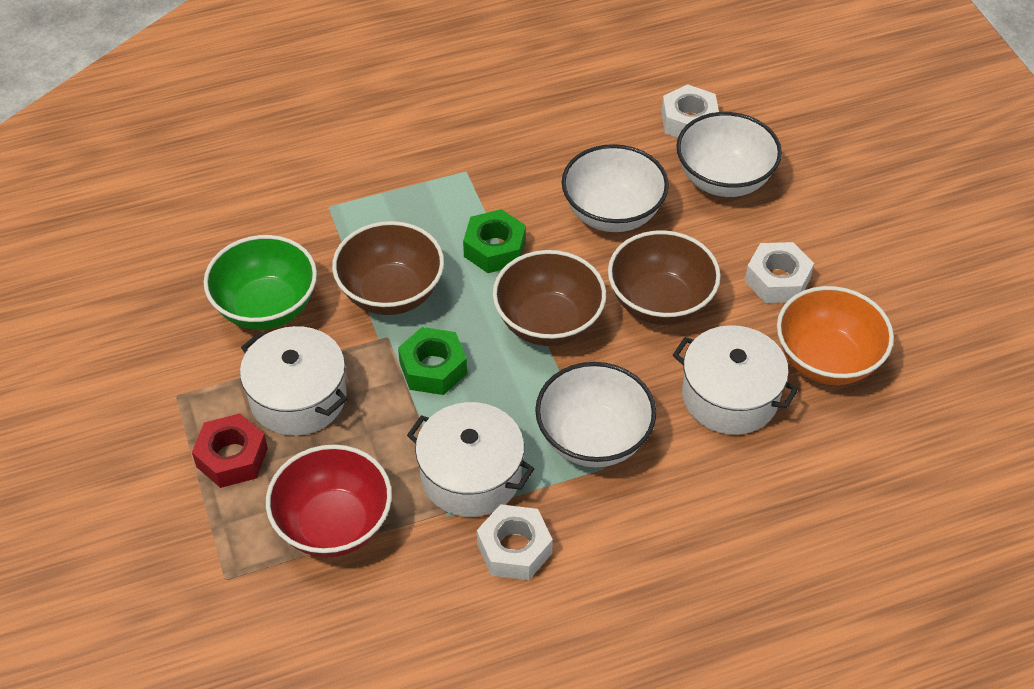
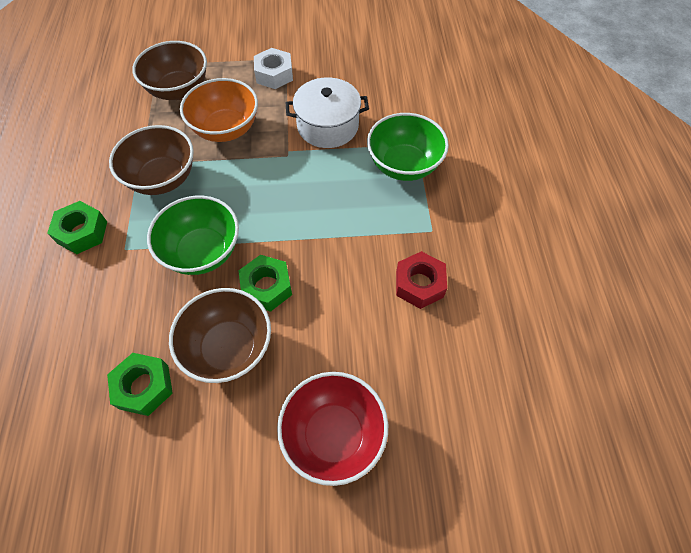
green bowl: [204,235,317,330] = 1 -> [147,196,239,275] [367,113,449,181] = 2
green nut: [398,327,467,395] [463,209,526,273] = 2 -> [47,201,107,254] [107,353,173,416] [238,255,292,312] = 3
white bowl: [535,362,656,467] [562,144,669,232] [676,112,782,197] = 3 -> none = 0
white nut: [477,504,553,580] [661,84,719,138] [745,242,814,303] = 3 -> [254,48,293,89] = 1
white pot: [240,326,347,436] [407,402,534,517] [673,325,798,435] = 3 -> [286,77,369,148] = 1

